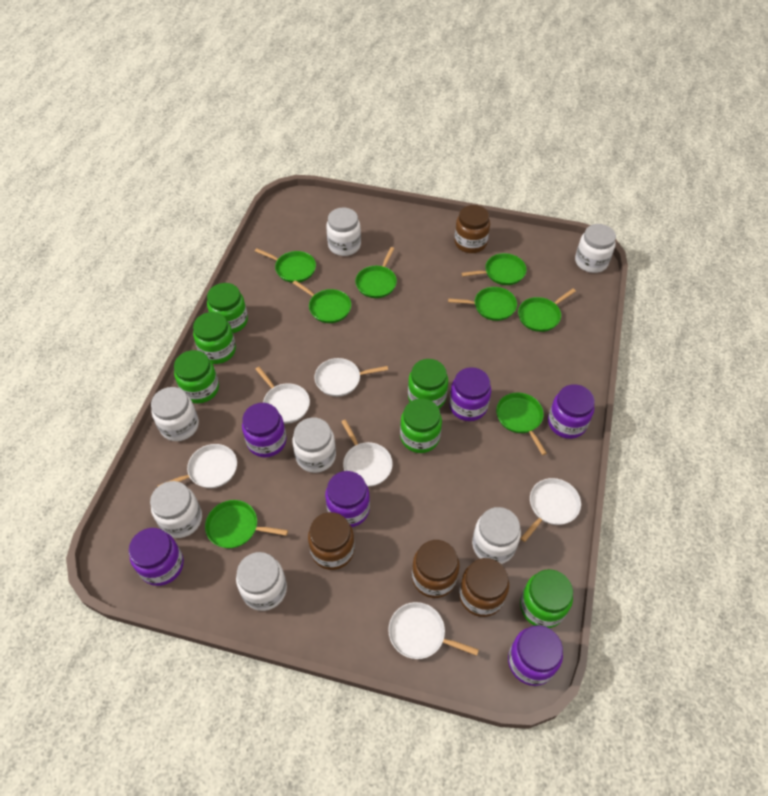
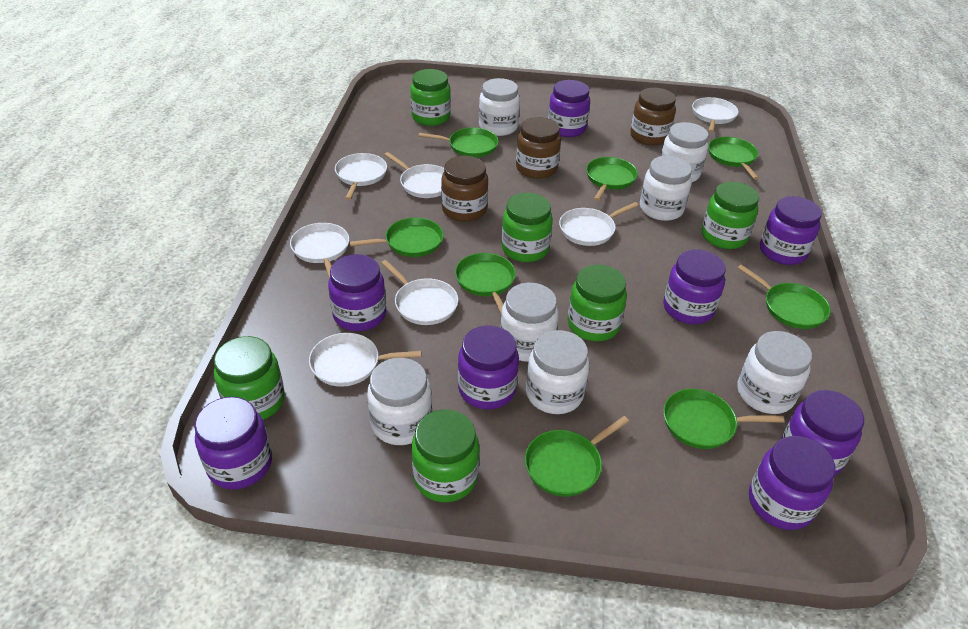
brown jar: [308,512,355,570] [412,540,460,598] [454,205,490,253] [459,558,509,617] = 4 -> [441,156,488,222] [516,117,561,179] [630,88,676,146] = 3
purple jar: [128,528,184,586] [242,403,287,457] [325,471,370,527] [449,367,491,421] [508,625,563,686] [548,384,595,439] = 6 -> [194,397,272,489] [328,254,386,331] [458,325,519,409] [548,80,590,137] [663,250,726,324] [749,436,836,530] [760,196,822,265] [781,390,864,475] = 8
white pan: [157,444,237,488] [255,367,310,424] [314,358,388,397] [341,419,393,487] [388,602,479,659] [520,478,581,542] = 6 -> [290,223,349,278] [309,333,421,387] [335,153,387,200] [381,260,458,325] [384,152,444,198] [559,202,639,246] [692,97,739,133] = 7

